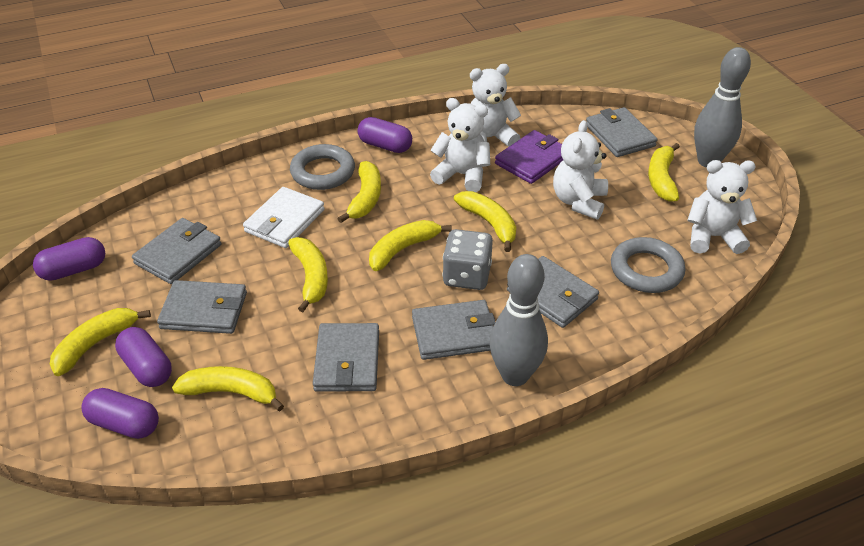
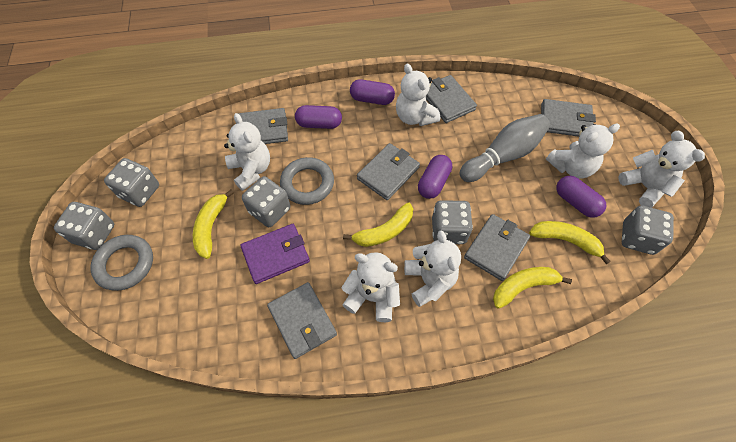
grey bowling pin: [490,254,548,386] [694,47,751,168] = 2 -> [460,114,550,182] = 1
grey dice: [443,229,493,290] = 1 -> [54,202,114,250] [104,158,159,207] [242,176,290,227] [432,200,473,244] [622,206,674,255] = 5
white teddy bear: [430,98,490,192] [470,64,521,147] [553,120,608,220] [688,160,757,254] = 4 -> [224,113,270,191] [341,252,400,322] [396,64,440,126] [404,230,461,307] [546,124,620,179] [618,131,705,208] = 6
white wallet: [243,187,325,248] = 1 -> none = 0
yellow banana: [50,308,151,376] [172,366,284,412] [288,237,328,312] [337,161,381,223] [369,220,452,271] [454,191,516,252] [648,143,680,202] = 7 -> [193,189,234,259] [343,202,413,247] [493,267,572,309] [529,221,611,264] = 4

